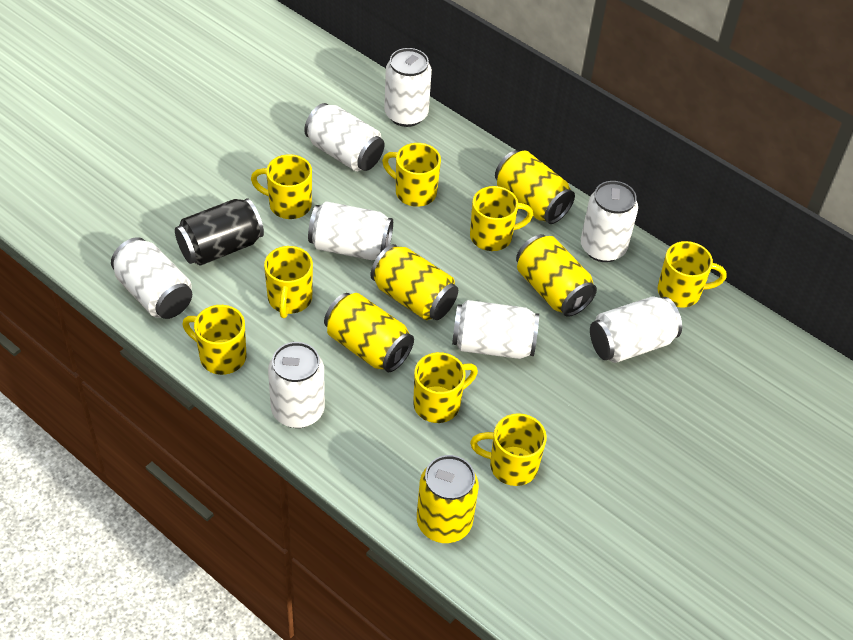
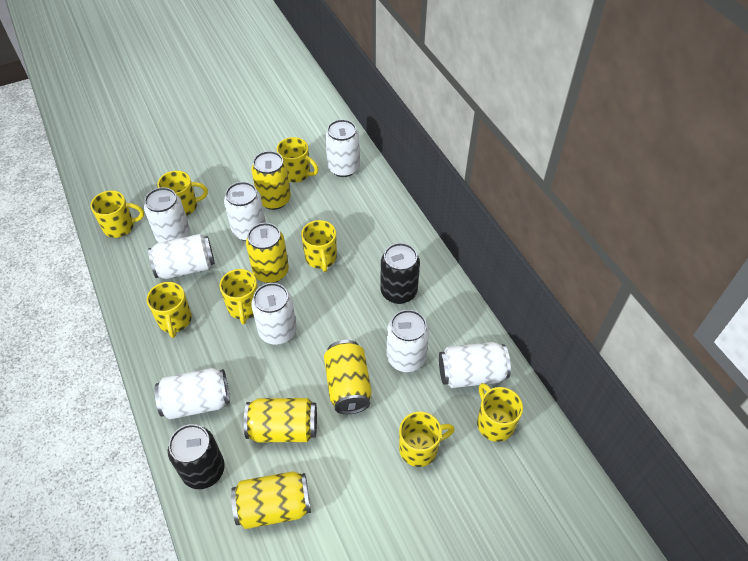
black can: [175,198,264,266] = 1 -> [168,424,225,489] [380,243,420,304] = 2

